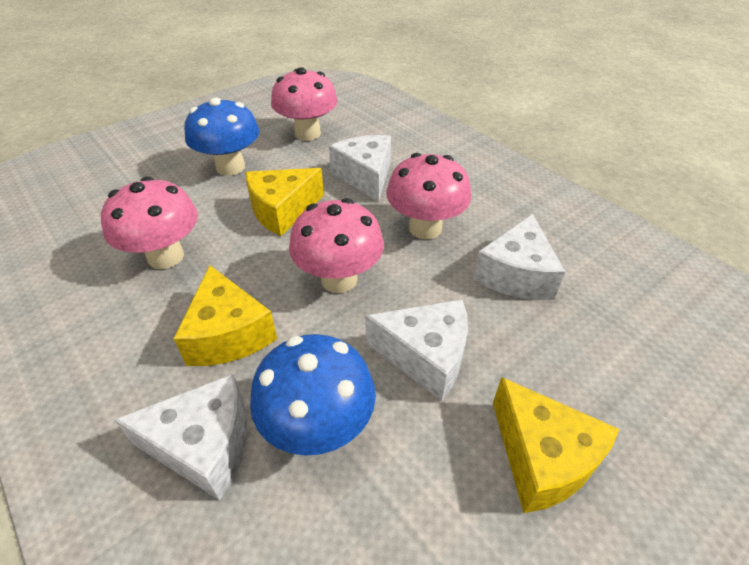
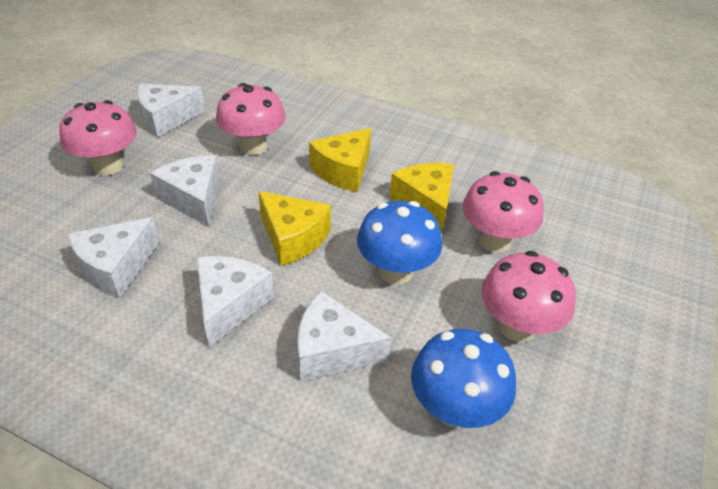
white cheese: [114,374,247,500] [329,135,391,202] [365,299,468,401] [473,213,565,300] = 4 -> [68,217,159,298] [137,83,205,137] [150,155,220,227] [197,256,274,347] [297,291,391,381] = 5

